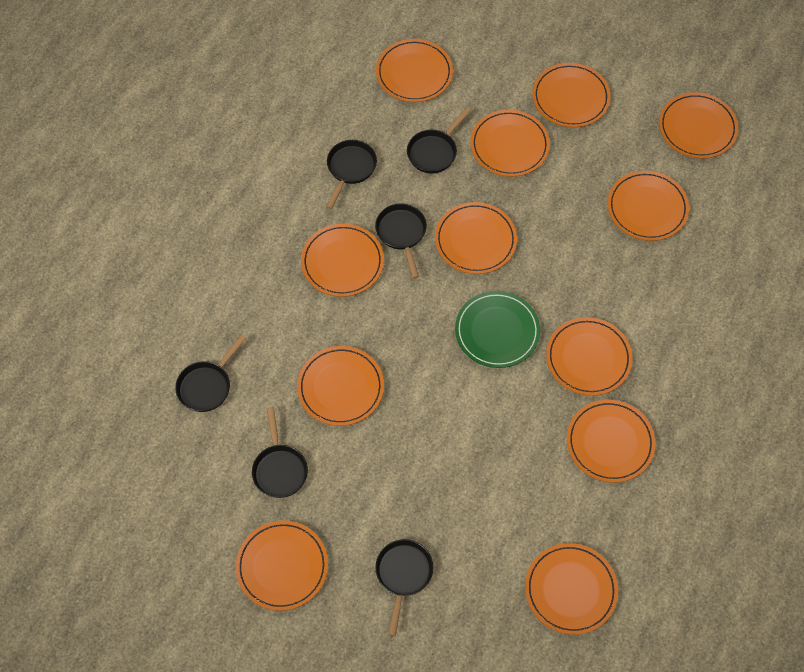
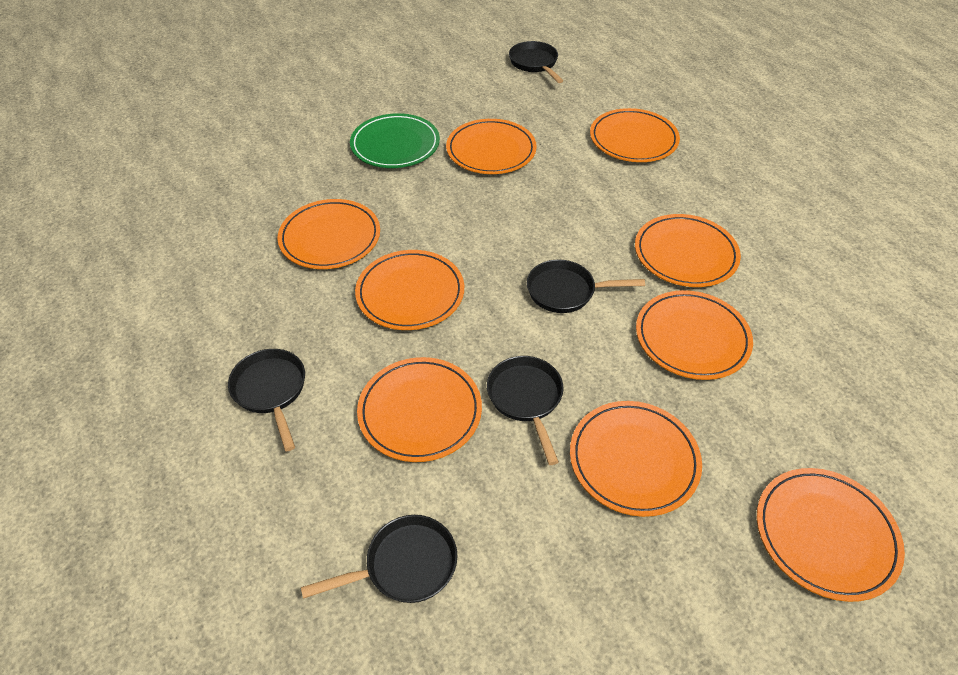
black pan: [175,335,246,412] [252,407,308,498] [326,140,377,209] [375,203,427,279] [375,539,433,636] [407,107,471,174] = 6 -> [228,349,305,452] [301,515,458,603] [487,356,564,465] [509,41,563,83] [527,259,645,313] = 5
orange plate: [236,520,328,611] [297,346,384,426] [301,224,384,297] [376,39,453,102] [435,202,517,274] [470,110,550,177] [525,543,618,635] [532,63,611,127] [546,317,632,396] [567,400,656,483] [607,171,689,241] [659,92,738,159] = 12 -> [278,199,380,269] [355,250,464,330] [357,357,482,462] [446,119,537,174] [570,401,702,517] [590,108,680,162] [635,214,741,287] [636,290,753,380] [757,468,905,602] = 9

